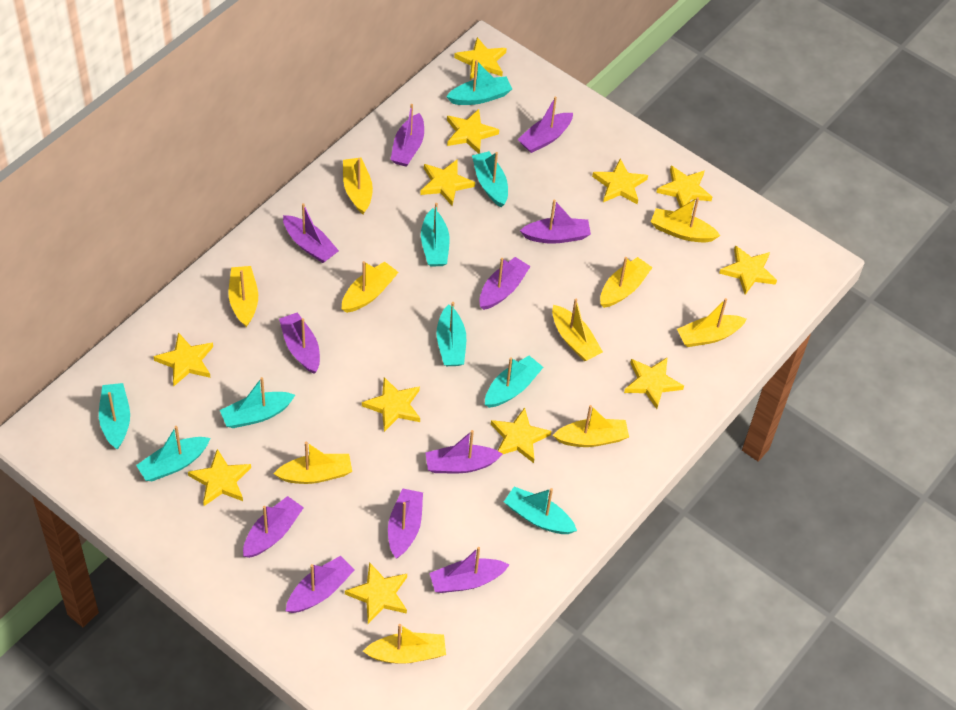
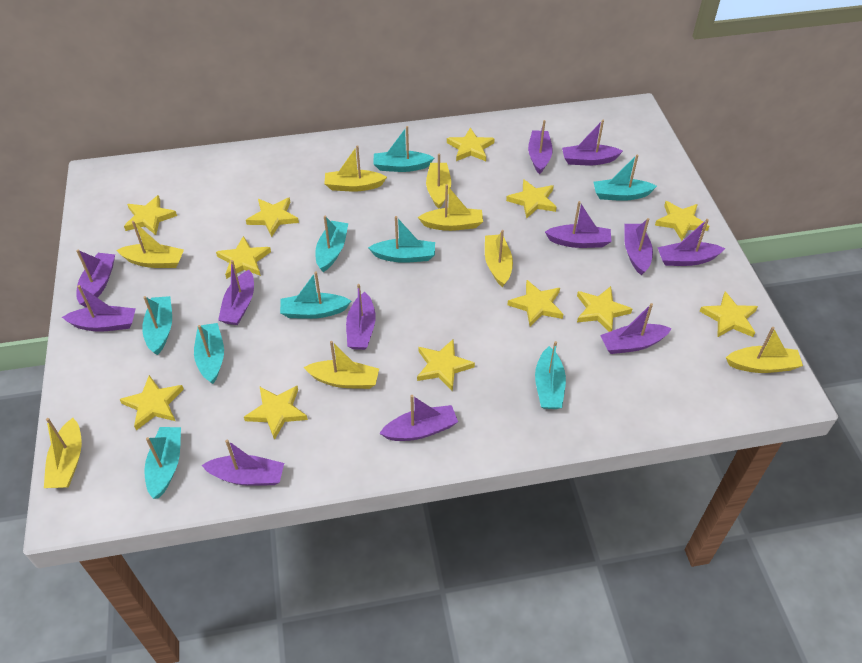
purple boat: [243,496,304,558] [279,312,320,374] [283,203,339,263] [286,556,354,613] [388,488,423,558] [390,104,424,167] [425,430,503,473] [429,547,509,593] [479,257,531,310] [517,97,573,153] [520,200,591,244] = 11 -> [62,285,136,332] [76,250,115,307] [202,440,284,486] [218,260,254,325] [346,284,376,350] [379,395,458,441] [528,120,553,174] [545,201,612,248] [562,120,623,165] [600,303,672,354] [624,218,653,275] [657,219,725,266] = 12
yellow boat: [229,266,258,327] [273,442,352,484] [342,261,399,313] [343,158,373,214] [363,624,446,664] [552,299,603,361] [553,405,629,447] [600,257,653,308] [651,197,720,242] [677,298,747,347] = 10 -> [44,418,82,488] [116,221,184,268] [304,341,379,389] [324,145,387,191] [418,184,483,231] [426,154,451,209] [485,230,513,287] [726,327,803,373] = 8

